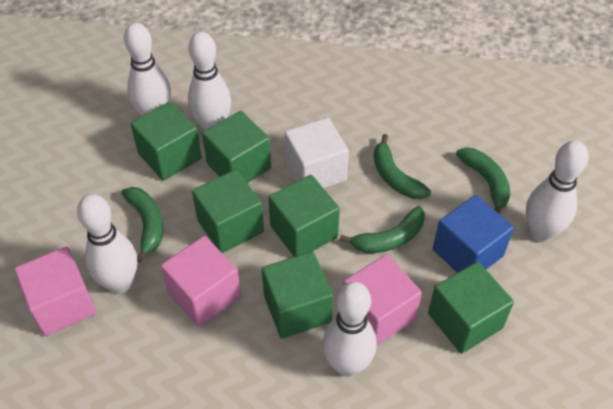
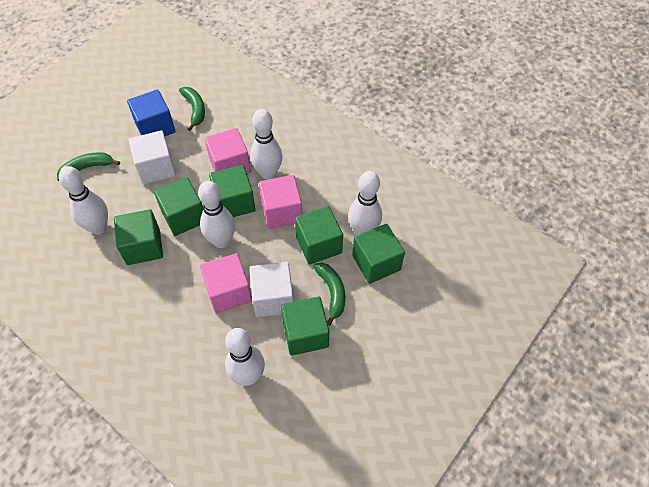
green banana: [121,187,163,263] [340,206,425,253] [374,134,431,199] [456,148,511,214] = 4 -> [57,152,120,181] [179,87,205,131] [313,262,345,326] = 3
white cube: [284,117,349,188] = 1 -> [129,130,176,184] [249,262,294,317] = 2

